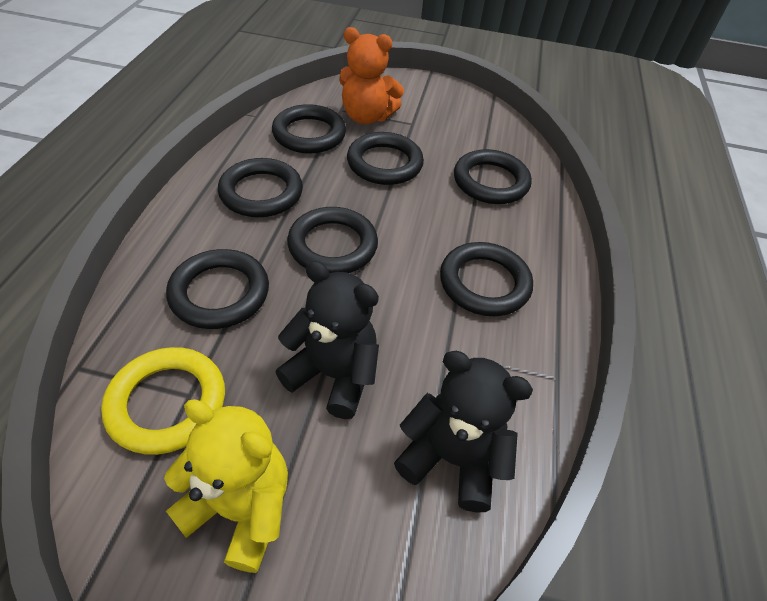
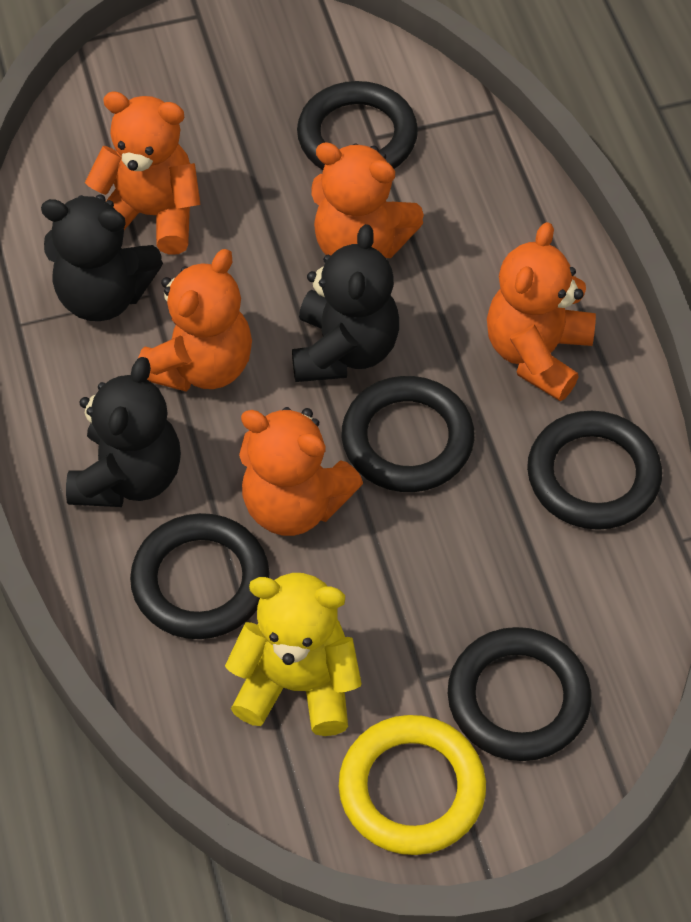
black ring: [166,249,269,329] [218,158,303,217] [272,104,346,154] [287,207,378,273] [347,132,424,185] [440,242,533,316] [454,149,532,204] = 7 -> [130,513,270,639] [297,81,418,170] [342,376,475,492] [448,627,591,761] [527,411,662,530] = 5
black teddy bear: [276,261,379,419] [394,351,533,513] = 2 -> [41,194,163,321] [66,357,181,507] [292,224,399,382] = 3
orange teddy bear: [339,27,404,124] = 1 -> [85,92,201,255] [138,249,252,392] [239,407,363,536] [311,142,424,258] [487,222,596,401] = 5

